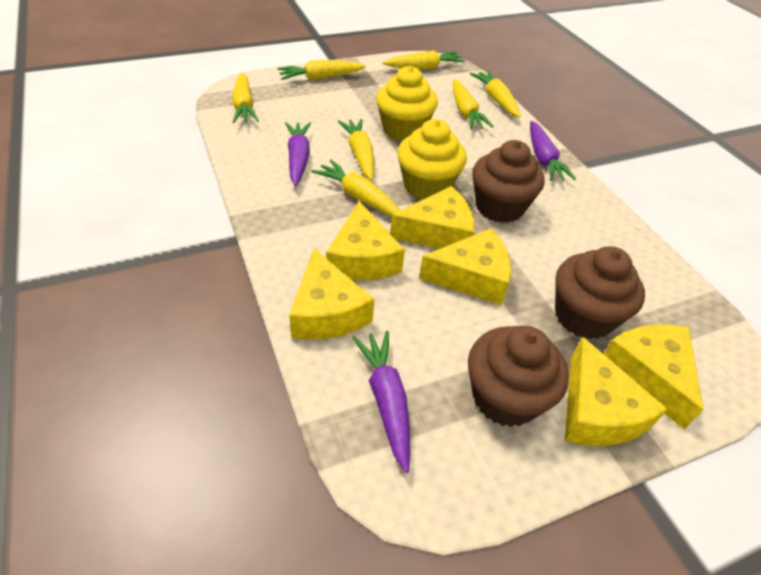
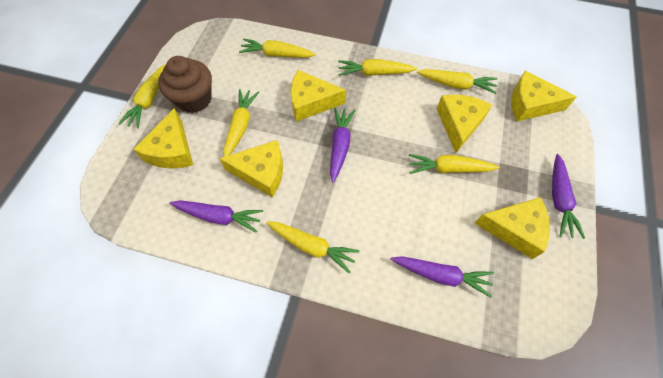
brown cupcake: [468,326,569,427] [472,140,544,223] [555,246,645,340] = 3 -> [158,56,212,113] = 1
purple carrot: [285,122,311,186] [352,331,410,473] [530,121,576,181] = 3 -> [169,200,263,233] [330,108,355,183] [391,256,494,298] [552,154,585,239] = 4
yellow cupcake: [376,66,438,141] [397,119,467,200] = 2 -> none = 0

